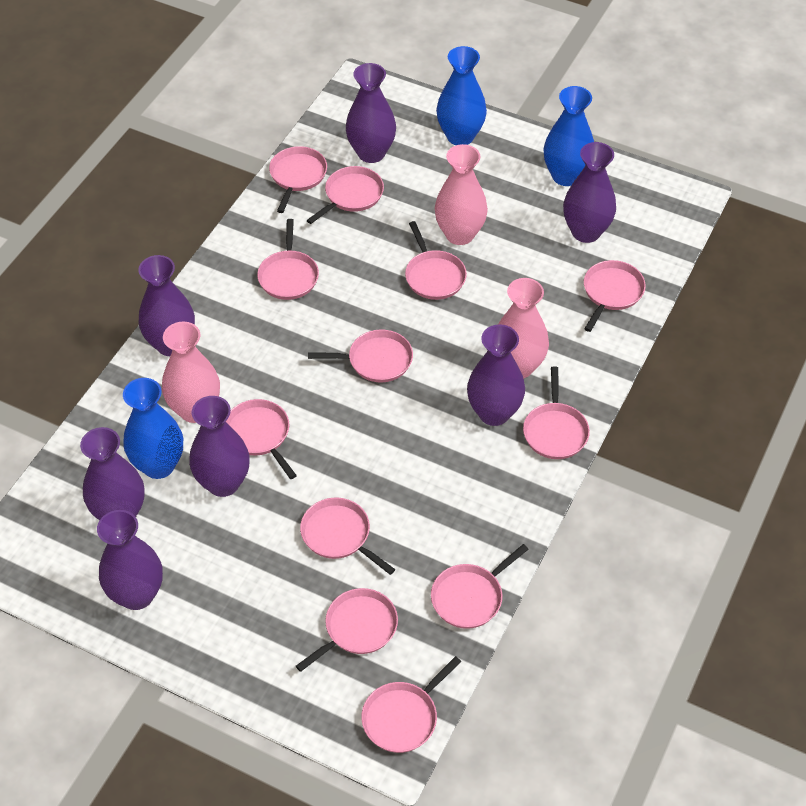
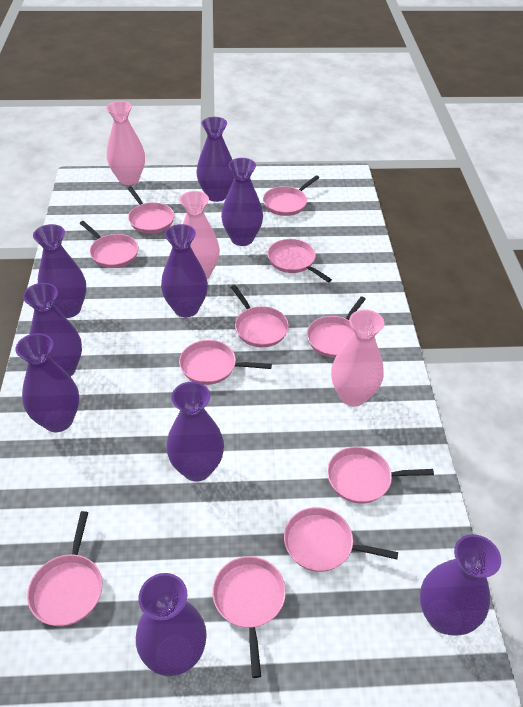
blue vase: [123,378,183,479] [436,46,487,145] [544,86,594,186] = 3 -> none = 0
pink pan: [226,399,297,479] [257,219,319,300] [269,146,327,213] [296,588,398,672] [300,498,395,575] [306,166,384,224] [308,330,413,382] [361,656,461,753] [405,221,467,300] [431,544,529,629] [523,366,590,459] [584,260,646,332] = 12 -> [27,511,103,626] [80,221,139,268] [127,186,174,234] [179,340,272,385] [212,556,286,678] [231,285,289,347] [263,175,319,216] [267,239,332,282] [284,507,398,572] [307,296,366,358] [327,447,434,504] = 11
purple vase: [80,427,145,520] [97,510,163,610] [138,255,195,356] [189,396,250,497] [346,63,396,163] [467,324,525,426] [563,142,616,243] = 7 -> [15,333,79,432] [23,283,82,377] [33,224,87,318] [136,573,207,676] [161,224,208,317] [166,382,224,482] [196,117,234,202] [221,158,263,246] [420,534,501,636] = 9

